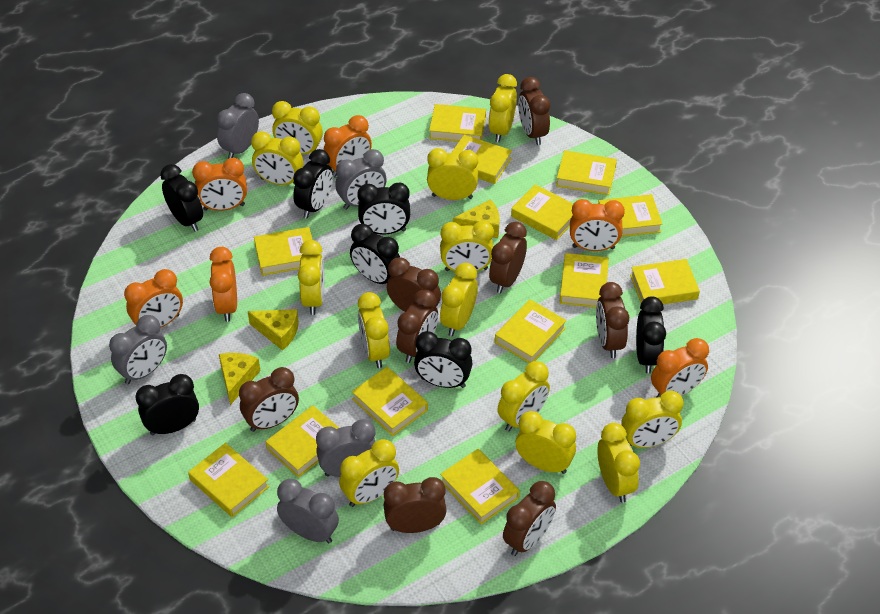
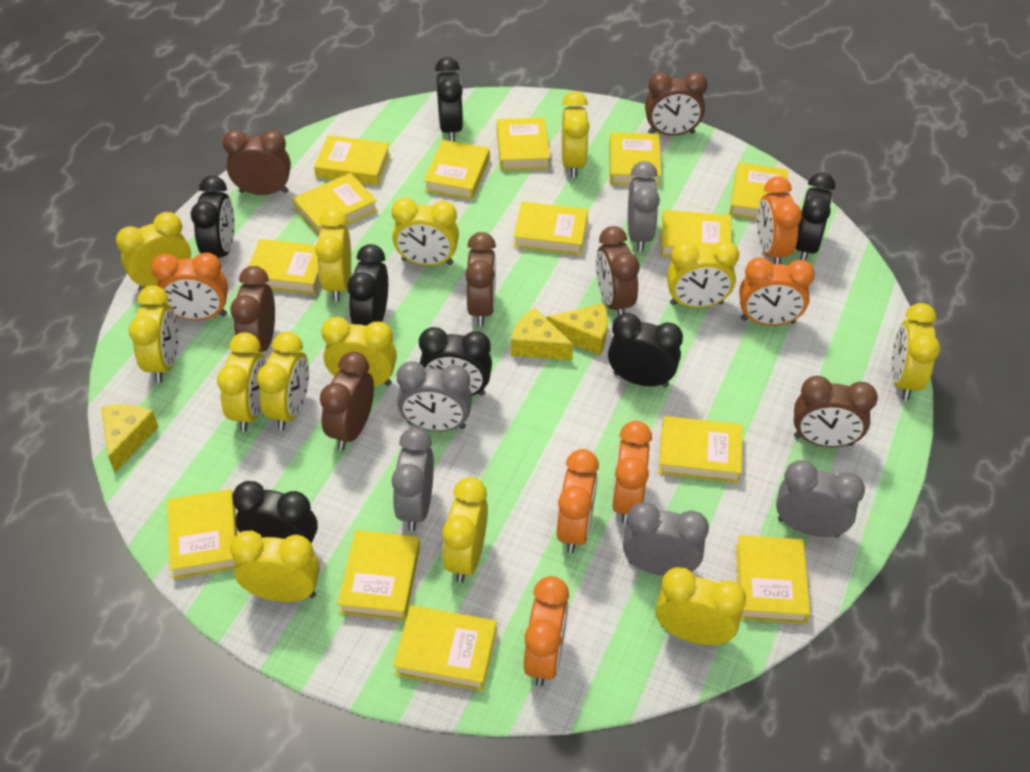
brown clock: [239,367,299,432] [384,477,447,533] [387,257,441,312] [396,289,438,363] [489,222,527,294] [503,481,556,556] [518,77,550,145] [596,282,629,358] = 8 -> [223,130,291,195] [230,266,275,352] [320,352,374,450] [465,232,496,326] [596,226,640,316] [645,72,708,136] [794,376,878,447] = 7
yellow book: [188,443,269,517] [254,227,313,276] [266,406,339,478] [352,367,428,436] [429,104,486,142] [440,449,520,525] [451,135,512,184] [495,299,567,363] [511,184,573,240] [556,150,617,195] [560,253,609,308] [598,194,662,237] [630,259,700,304] = 13 -> [167,489,237,579] [248,239,320,295] [293,173,378,236] [314,135,391,185] [338,530,420,621] [393,605,497,691] [424,140,490,200] [497,117,550,171] [513,202,588,255] [610,132,661,186] [659,416,742,483] [660,210,731,257] [729,162,788,220] [736,535,811,624] = 14

